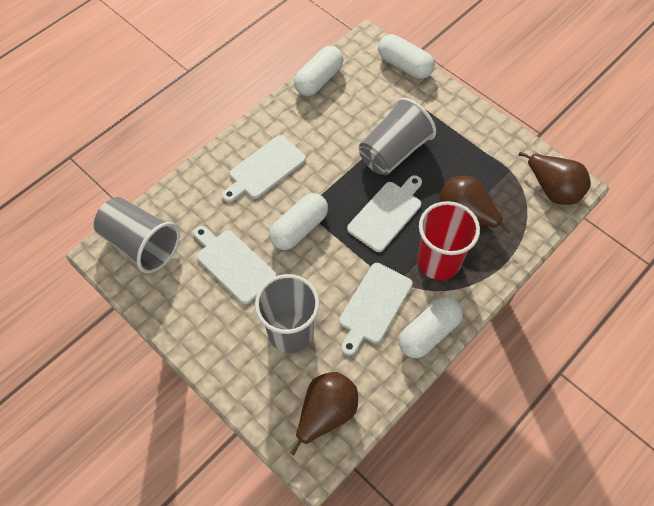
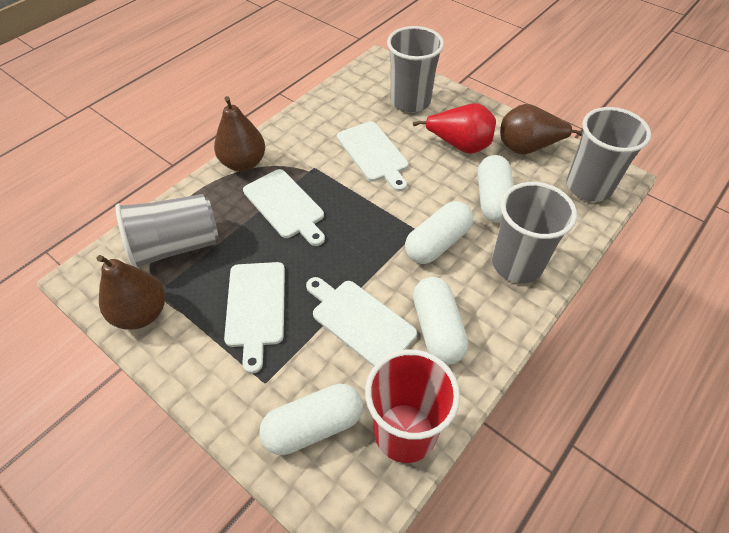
grey cup: [94,197,180,273] [255,274,320,353] [359,98,436,175] = 3 -> [115,194,219,268] [387,26,444,112] [492,182,577,283] [566,107,651,202] = 4
red pear: none = 0 -> [413,103,496,154] = 1

